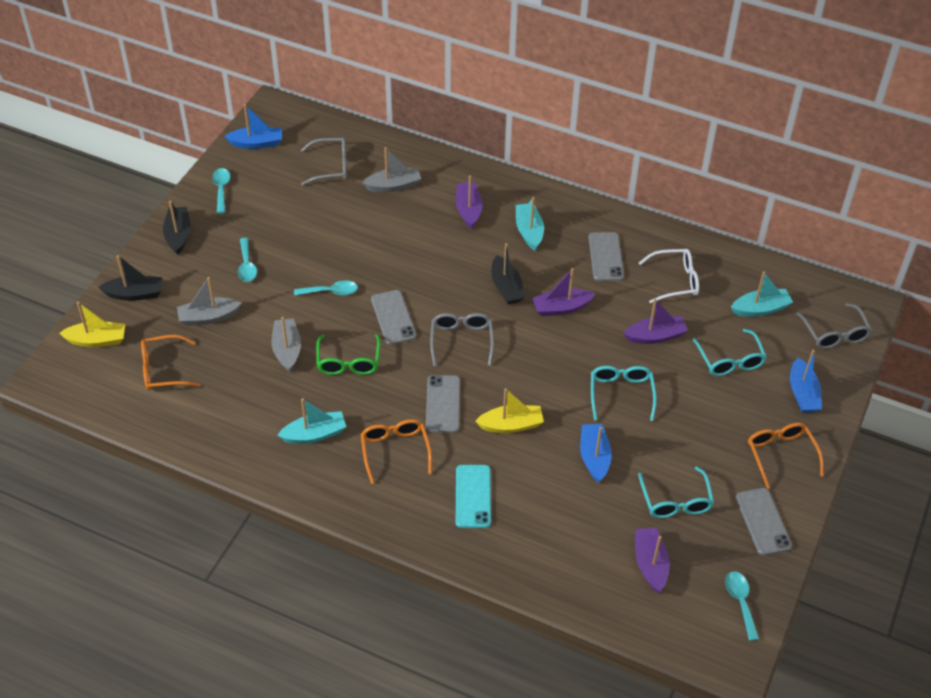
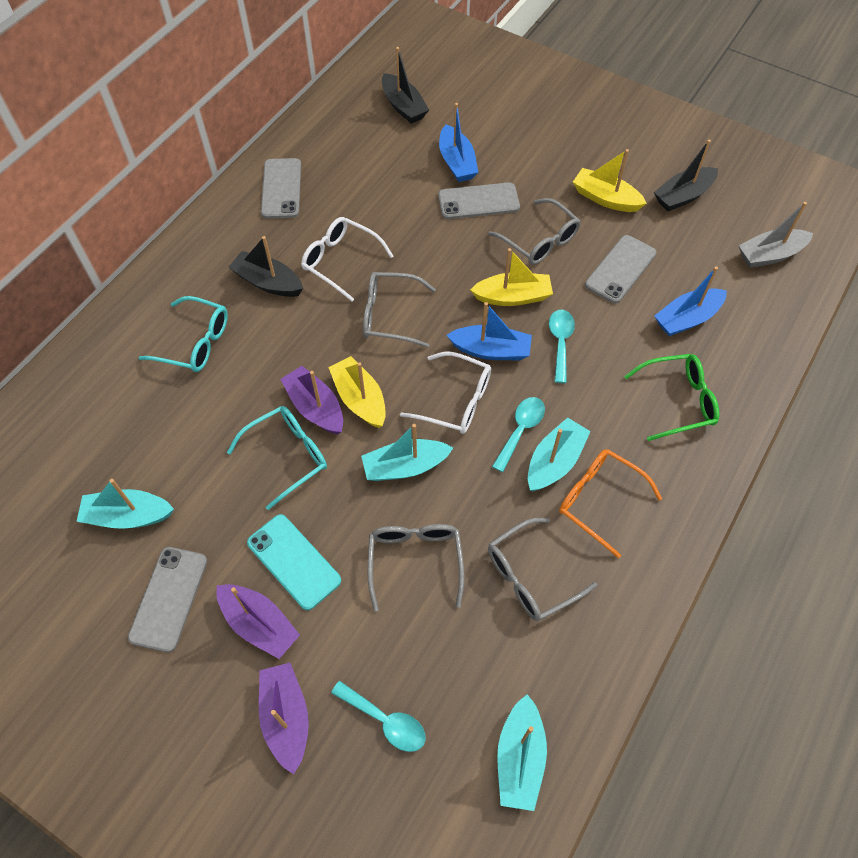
grey boat: [177,277,242,326] [272,317,301,372] [362,147,421,193] = 3 -> [738,202,813,268] = 1
grey glasses: [301,137,347,186] [430,313,494,366] [796,303,872,349] = 3 -> [363,272,436,348] [368,524,464,611] [488,198,581,265] [488,518,597,621] = 4
orange glasses: [141,335,200,390] [361,419,432,484] [748,423,824,489] = 3 -> [559,449,662,558] = 1
purple boat: [456,175,483,229] [532,268,595,316] [623,299,688,344] [635,527,670,593] = 4 -> [217,584,300,659] [259,663,309,774] [280,366,343,434] = 3
turquoise boat: [278,398,346,444] [516,197,544,251] [731,272,793,317] = 3 -> [76,479,174,529] [361,424,453,481] [497,694,547,811] [528,417,591,491] = 4
turquoise glasses: [591,366,657,421] [638,466,714,518] [692,329,767,376] = 3 -> [139,296,228,372] [227,406,327,510] = 2
turquoise spoon: [212,168,231,213] [238,238,257,282] [294,280,358,296] [725,571,759,641] = 4 -> [331,681,426,752] [492,397,545,472] [549,310,575,383] = 3
white glasses: [639,249,699,303] = 1 -> [301,217,394,301] [400,352,491,434] = 2
yellow boat: [59,302,125,347] [475,388,544,433] = 2 -> [328,356,386,428] [470,248,553,306] [573,149,647,212] = 3

